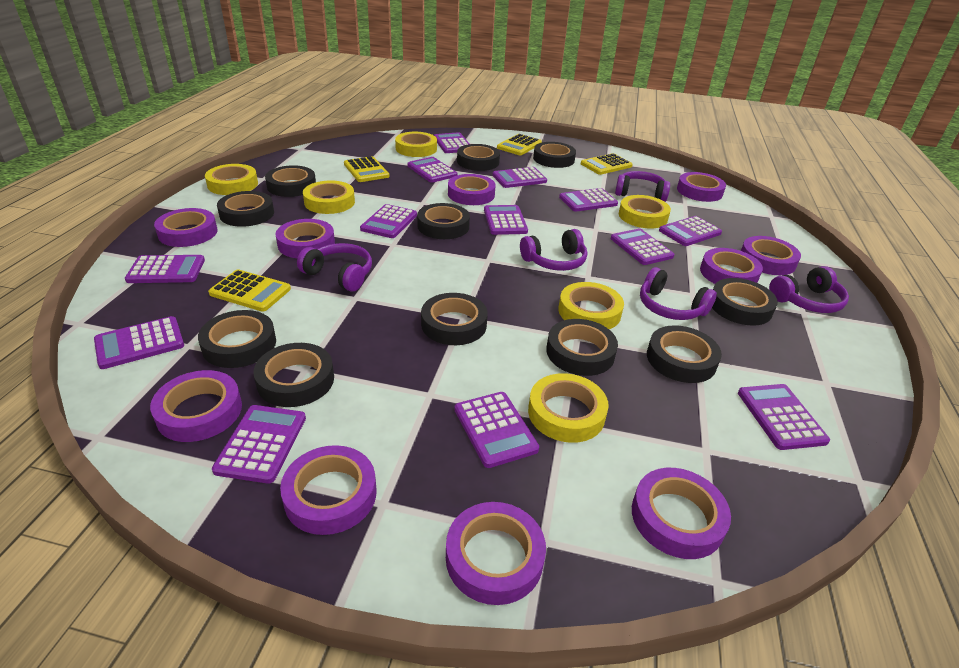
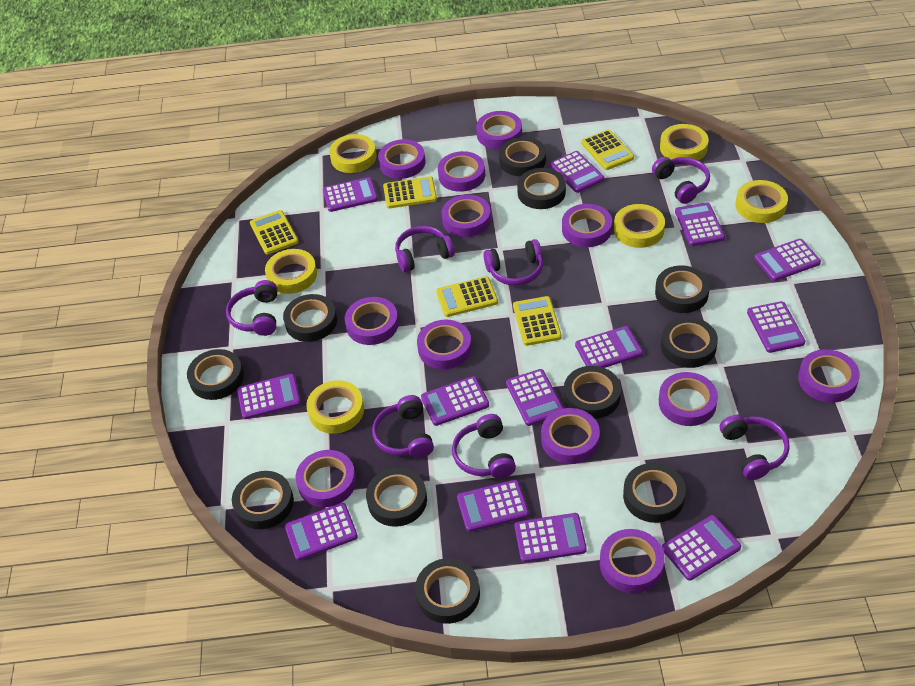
purple headphones: [297,243,372,292] [520,229,587,271] [615,171,670,202] [640,267,717,320] [769,266,849,313] = 5 -> [226,280,278,336] [372,395,434,458] [395,226,455,272] [452,414,516,478] [483,239,543,286] [652,157,710,204] [720,415,790,480] = 7
purple tape: [150,370,242,442] [154,208,218,247] [276,219,335,258] [280,445,376,535] [446,502,546,605] [448,174,496,205] [632,468,731,559] [677,172,726,202] [700,248,763,284] [741,236,801,275] = 10 -> [296,450,356,507] [345,297,399,345] [378,139,425,179] [417,319,472,369] [438,151,485,192] [442,195,491,237] [476,111,522,149] [541,408,600,464] [562,204,612,247] [600,529,665,593] [659,372,718,426] [798,349,860,403] = 12
yellow calculator: [208,269,291,312] [344,156,390,182] [497,134,542,155] [581,153,633,175] = 4 -> [250,210,299,255] [383,176,437,209] [436,276,498,317] [513,296,562,346] [581,130,634,170] = 5

